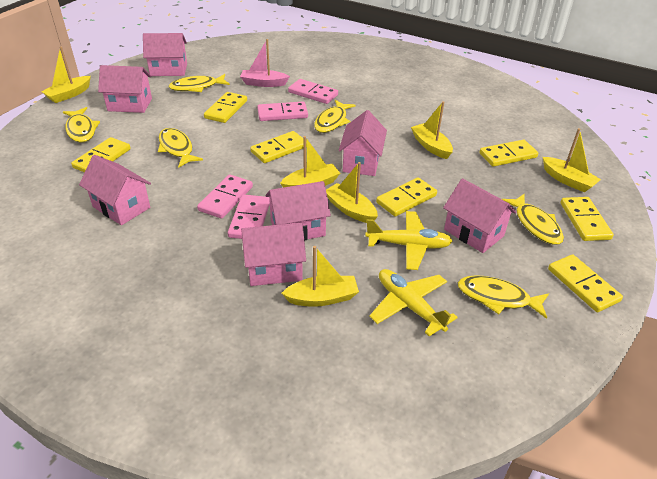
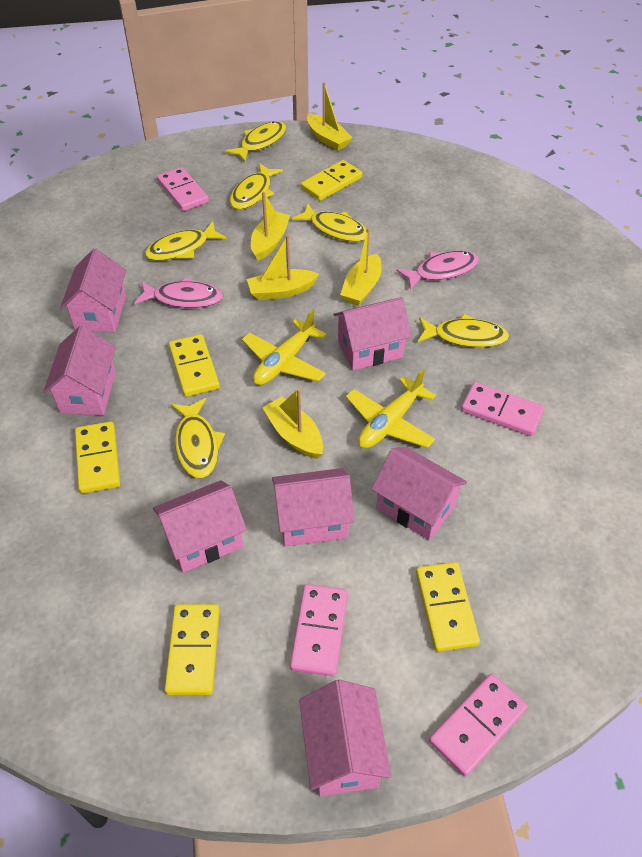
pink boat: [240,39,290,87] = 1 -> none = 0
pink fish: none = 0 -> [134,277,223,308] [396,250,479,290] = 2
yellow boat: [41,47,91,103] [280,136,340,188] [282,246,359,307] [326,162,378,223] [411,101,453,159] [543,128,601,192] = 6 -> [247,235,319,300] [251,192,290,261] [262,388,323,459] [307,82,353,151] [340,228,381,306] = 5
yellow domino: [71,137,131,173] [204,92,247,123] [250,131,303,163] [376,177,437,217] [479,140,538,167] [548,254,623,312] [560,197,614,241] = 7 -> [75,421,120,494] [165,604,220,695] [169,334,220,397] [301,160,362,201] [416,562,480,652] = 5

